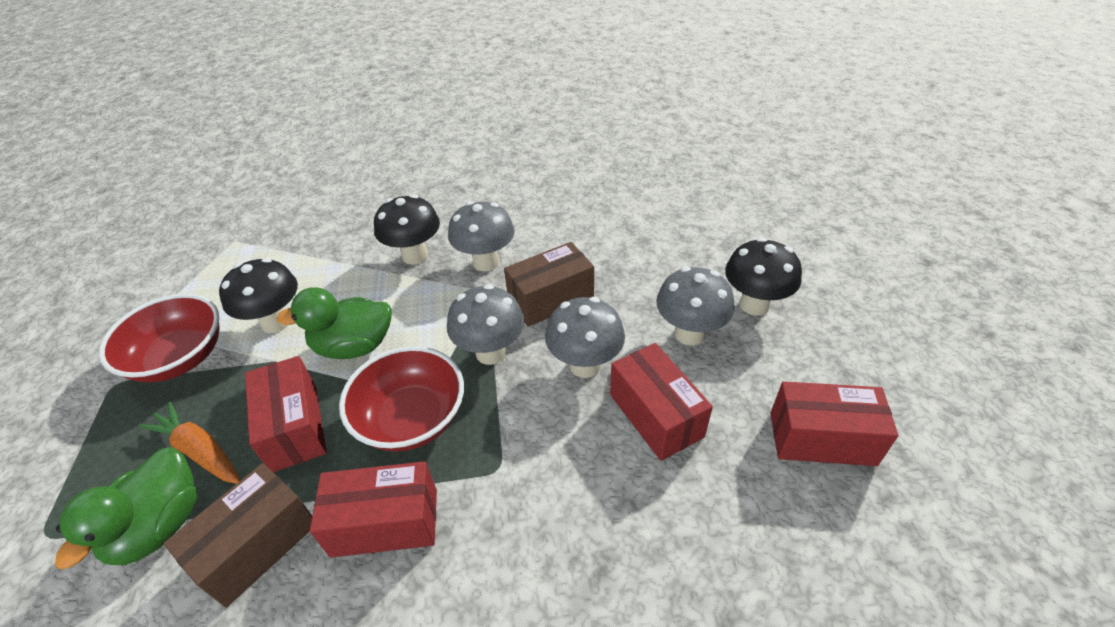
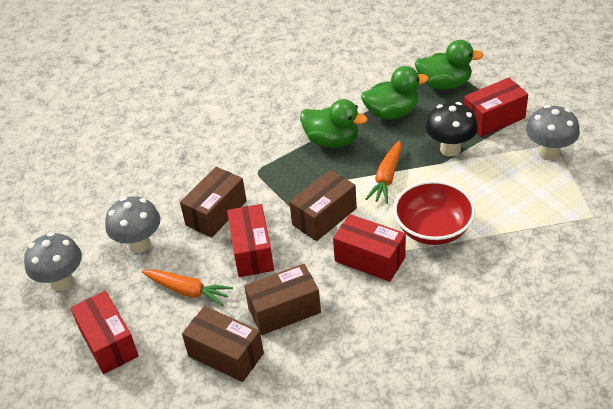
black mushroom: [219,258,298,333] [374,194,440,265] [725,238,802,315] = 3 -> [426,102,478,157] = 1
brown box: [163,463,312,608] [504,242,594,327] = 2 -> [180,167,247,238] [182,306,264,382] [244,264,321,335] [289,170,357,241] = 4
green duck: [55,447,197,569] [276,287,392,359] = 2 -> [300,99,367,148] [361,66,429,120] [415,40,484,90] = 3
grey mushroom: [447,284,524,365] [448,201,515,272] [545,297,625,378] [656,267,735,346] = 4 -> [24,232,82,291] [105,196,160,253] [526,105,580,161] = 3
orange carrot: [138,401,241,484] = 1 -> [141,269,233,306] [366,141,401,204] = 2
red bowl: [99,294,219,383] [339,346,464,451] = 2 -> [393,180,475,245] = 1

